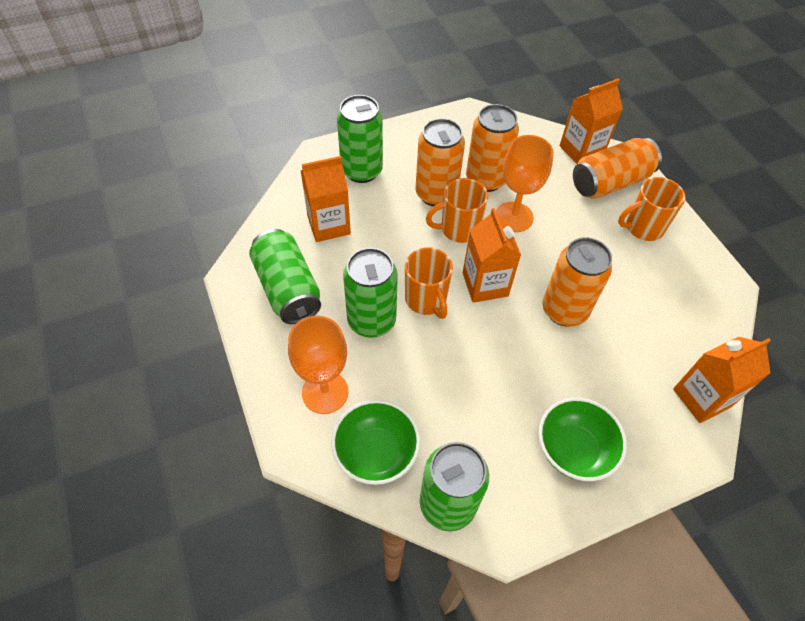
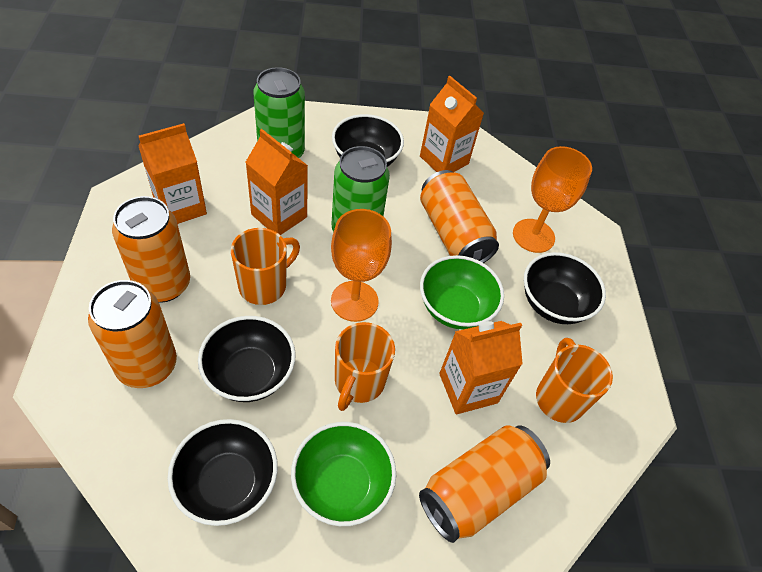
black bowl: none = 0 -> [168,419,278,526] [198,316,296,402] [332,114,404,167] [524,252,606,324] = 4
green can: [249,229,321,324] [337,95,383,183] [343,248,398,338] [420,442,489,531] = 4 -> [253,67,305,158] [332,146,390,232] = 2

